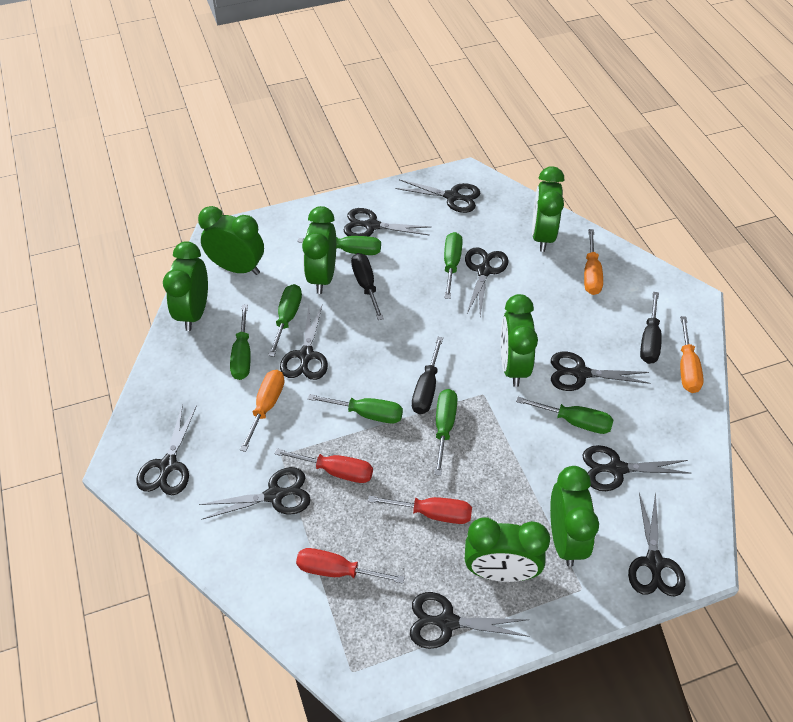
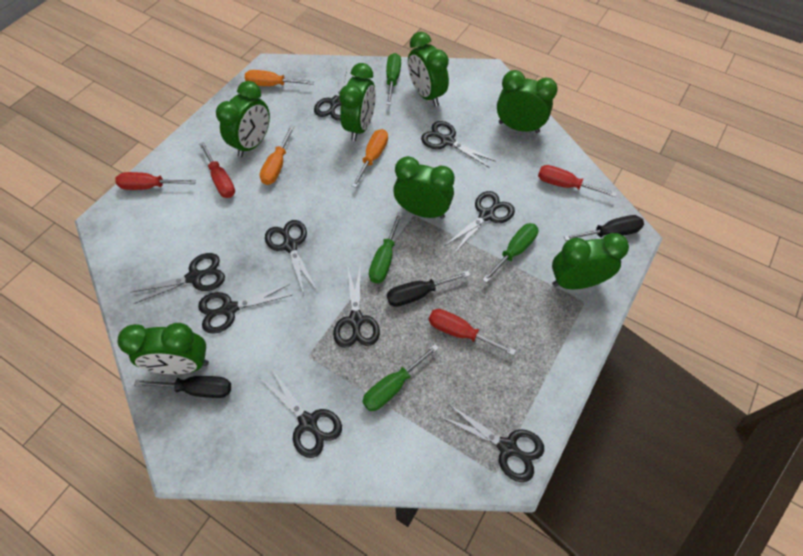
black scissors: [136,404,197,495] [199,467,311,520] [280,304,328,380] [344,208,430,236] [396,179,480,213] [410,592,530,649] [465,247,509,316] [551,352,650,391] [582,445,692,491] [628,492,685,597] = 10 -> [132,253,225,304] [198,284,292,334] [261,368,342,458] [265,220,317,294] [314,68,353,121] [333,263,380,348] [421,121,496,168] [441,404,544,482] [444,191,515,254] = 9
green screwdriver: [230,304,251,380] [268,284,302,357] [297,236,381,255] [308,394,403,423] [434,389,458,476] [444,232,463,299] [516,397,613,434] = 7 -> [362,344,439,411] [369,212,403,283] [386,53,401,105] [482,223,538,283] = 4
red screwdriver: [274,448,373,483] [296,548,405,584] [368,496,472,524] = 3 -> [115,172,196,190] [199,142,235,198] [429,309,516,356] [538,165,617,197] = 4

